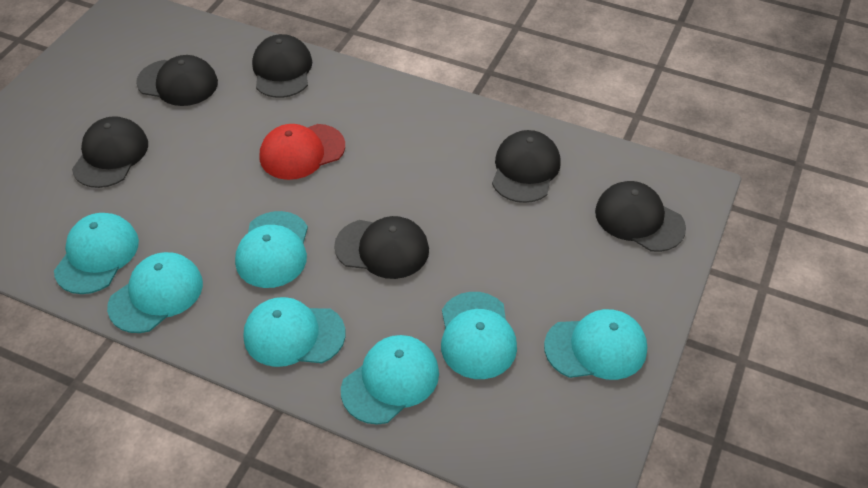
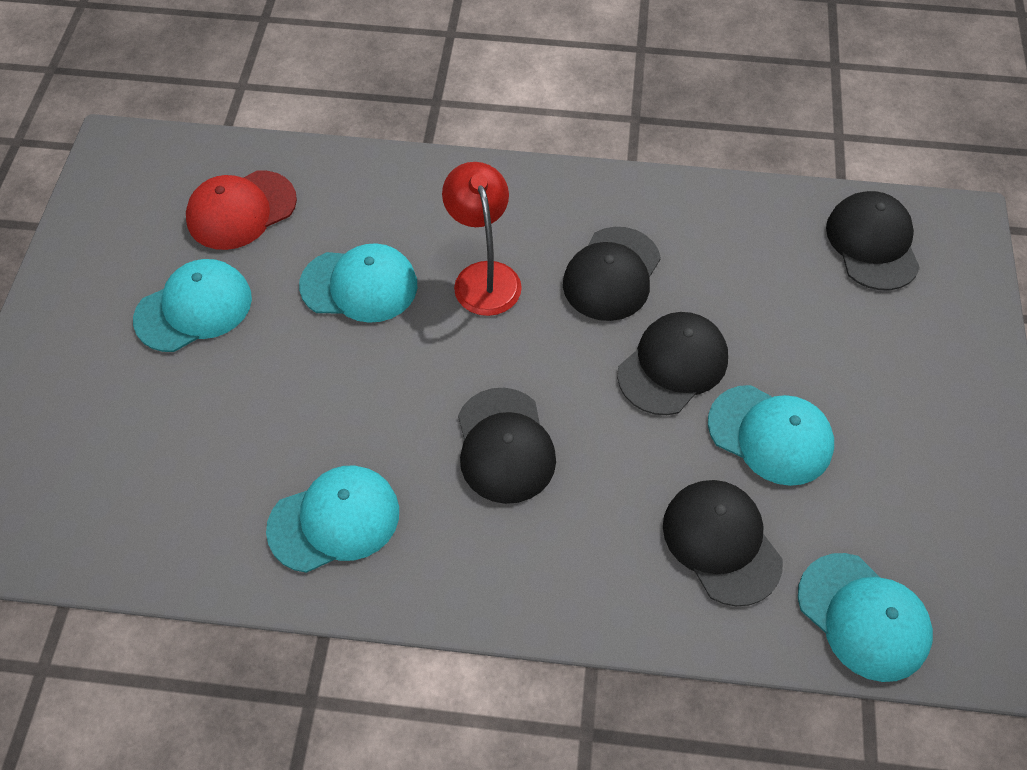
black cap: [72,116,148,188] [136,55,218,106] [252,34,312,98] [334,216,429,279] [492,130,561,203] [595,181,686,252] = 6 -> [458,388,556,504] [563,227,661,321] [617,312,728,415] [663,480,783,606] [826,191,920,290] = 5
red lamp: none = 0 -> [442,162,522,316] = 1
turquoise cap: [54,213,139,294] [107,252,203,333] [235,211,308,288] [244,297,346,367] [341,335,439,425] [441,292,517,379] [544,309,647,380] = 7 -> [133,259,252,352] [266,465,399,573] [299,243,417,323] [708,385,834,486] [798,553,933,682] = 5

